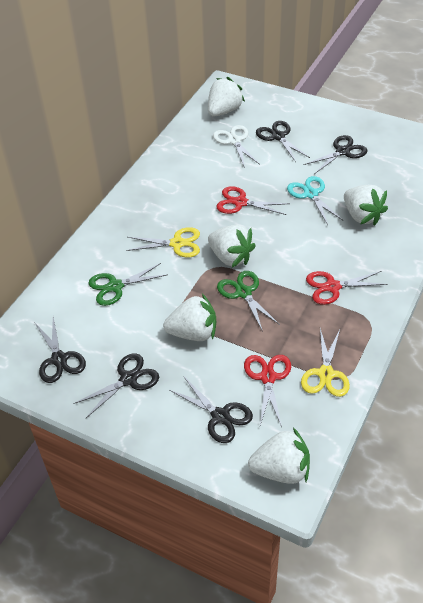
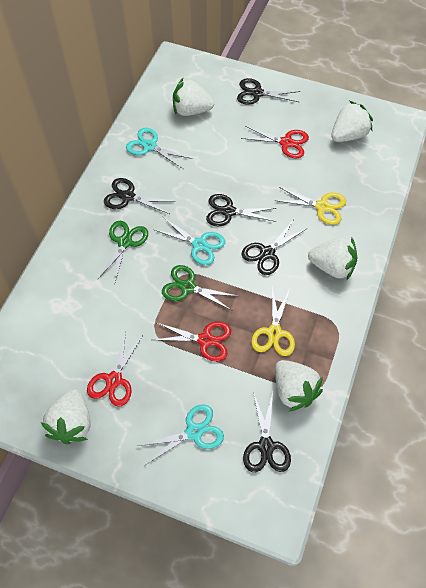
turquoise scissors: [287,176,343,225] = 1 -> [126,128,192,169] [138,404,224,465] [155,217,225,265] = 3
white scissors: [213,125,260,168] = 1 -> none = 0

